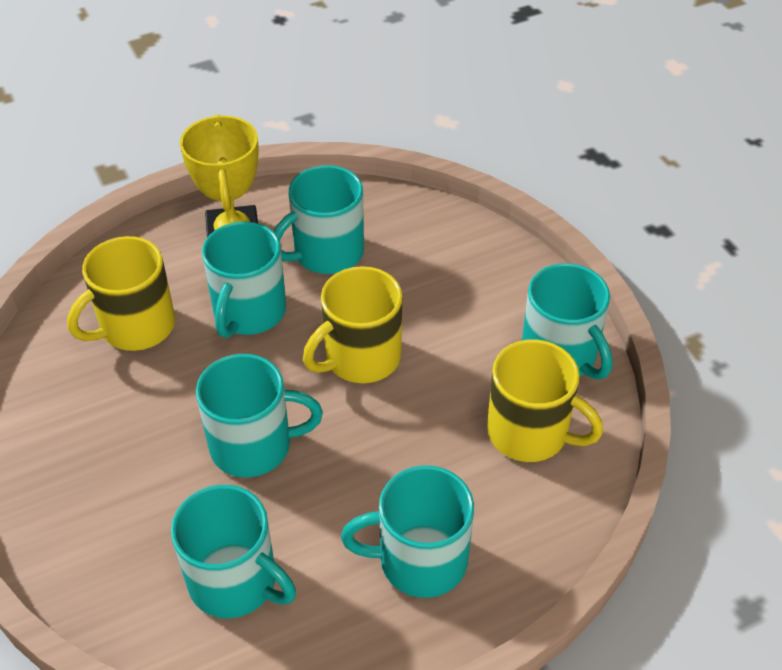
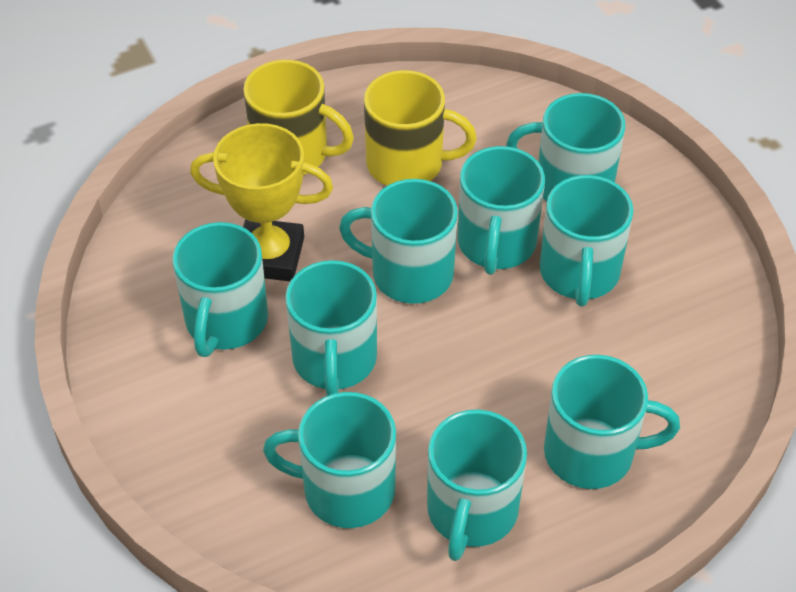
turquoise mug: [171,485,296,618] [196,354,323,477] [202,222,286,338] [273,165,364,274] [341,465,474,598] [522,263,612,380] = 6 -> [173,222,268,357] [263,392,396,528] [285,260,377,396] [339,179,458,304] [427,409,527,561] [458,146,545,275] [506,93,625,202] [540,175,633,307] [544,355,680,489] = 9
yellow mug: [67,236,175,351] [303,266,402,383] [487,339,603,462] = 3 -> [243,60,354,175] [364,70,477,186] = 2

